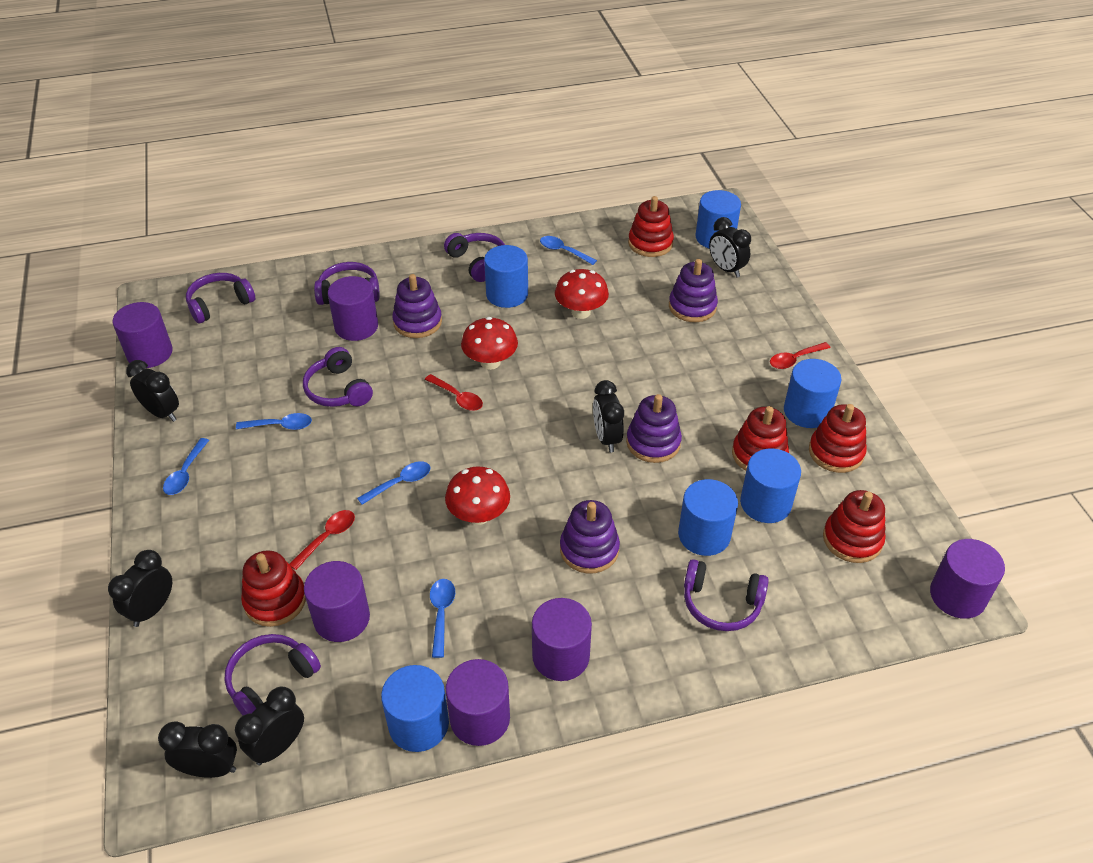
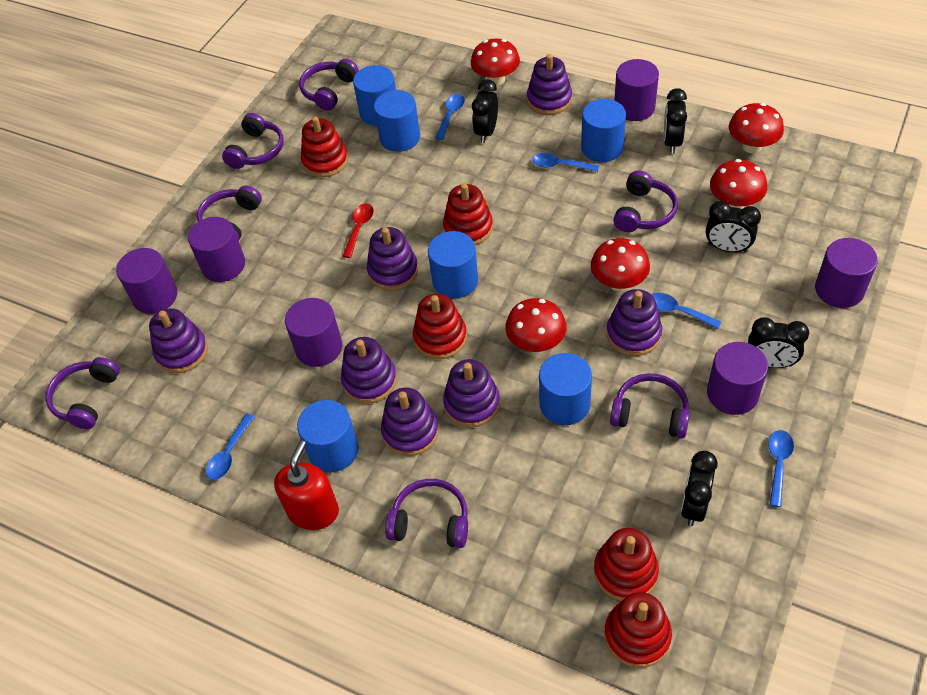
black clock: [108,550,172,627] [126,360,179,422] [158,722,237,778] [235,687,304,765] [593,380,624,452] [709,217,751,277] = 6 -> [472,79,498,143] [663,88,687,154] [681,451,717,526] [706,201,761,253] [748,317,809,368] = 5
purple headphones: [186,273,255,323] [224,634,321,715] [303,347,373,407] [314,262,380,305] [444,233,505,282] [684,559,769,631] = 6 -> [45,357,120,429] [197,186,262,241] [222,113,284,169] [299,59,359,111] [385,479,468,548] [610,373,690,439] [613,171,678,232] = 7
purple stacking toy: [392,274,442,338] [560,500,620,573] [626,394,682,463] [669,259,718,322] = 4 -> [149,308,208,373] [341,337,397,404] [367,227,418,290] [381,388,439,456] [443,359,500,427] [527,54,572,115] [607,289,662,356] = 7
red mushroom: [445,466,510,525] [461,317,518,370] [555,269,609,319] = 3 -> [471,39,520,86] [505,298,567,352] [591,238,650,291] [710,159,767,209] [729,103,784,153] = 5
red soap dispenser: none = 0 -> [274,440,339,530] = 1
red spoon: [289,510,355,570] [425,374,483,411] [770,342,830,369] = 3 -> [343,203,374,258] = 1

